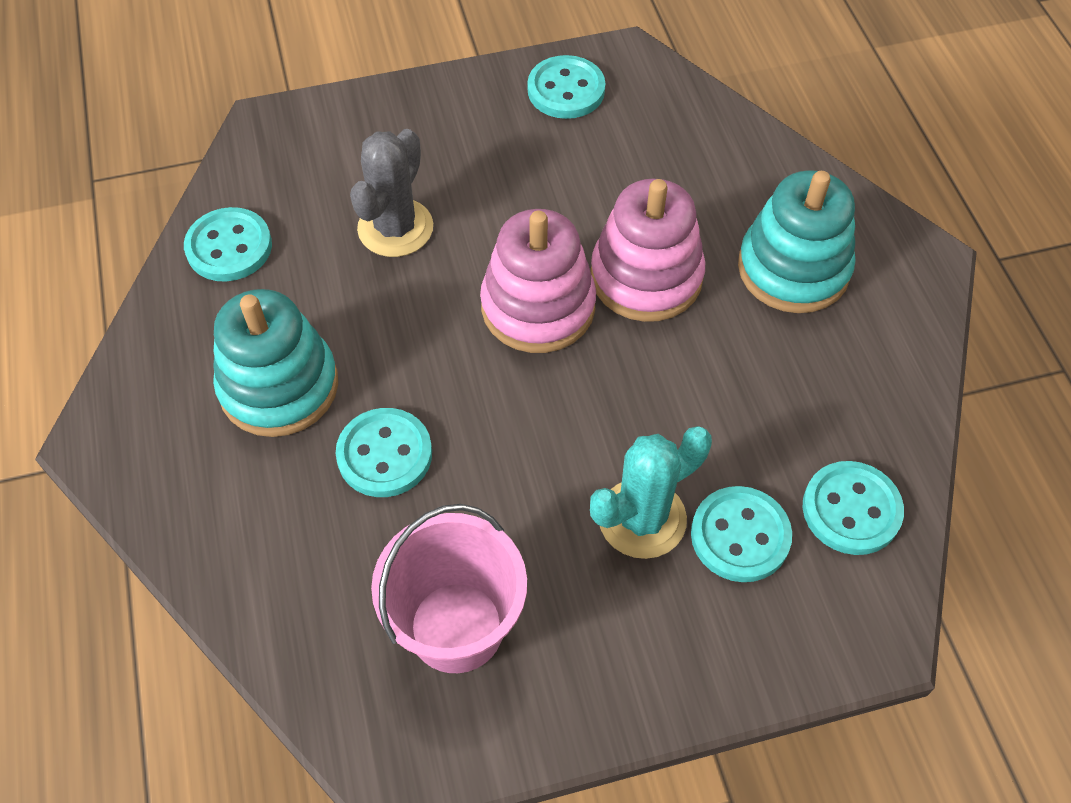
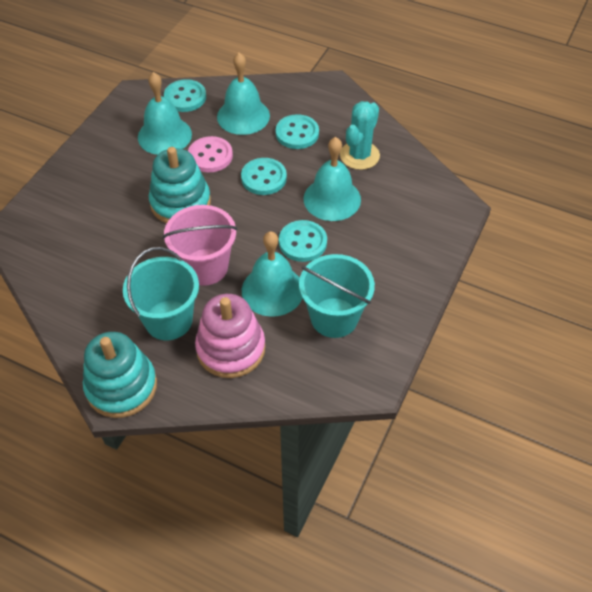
grey cactus: [350,129,433,257] = 1 -> none = 0
pink button: none = 0 -> [188,136,233,172] = 1
pink stacking toy: [480,209,596,353] [591,179,705,322] = 2 -> [195,294,265,378] = 1
turquoise bell: none = 0 -> [138,72,192,155] [217,53,270,135] [242,231,303,317] [304,137,361,221] = 4
turquoise bucket: none = 0 -> [123,247,199,340] [299,254,375,338] = 2
turquoise button: [184,207,272,282] [335,408,432,497] [528,55,605,119] [691,486,792,582] [802,461,904,555] = 5 -> [164,79,206,112] [241,158,287,195] [276,114,319,149] [279,220,327,262] = 4

